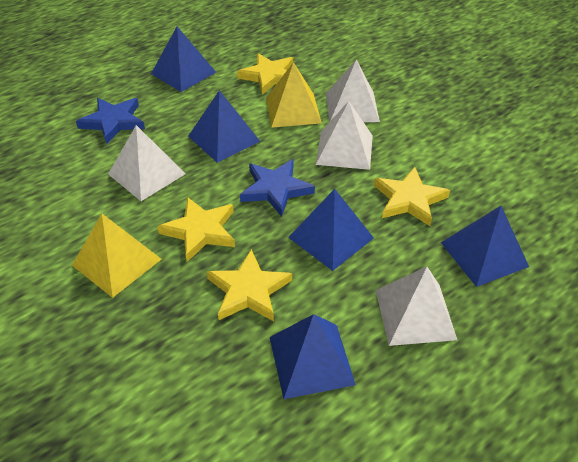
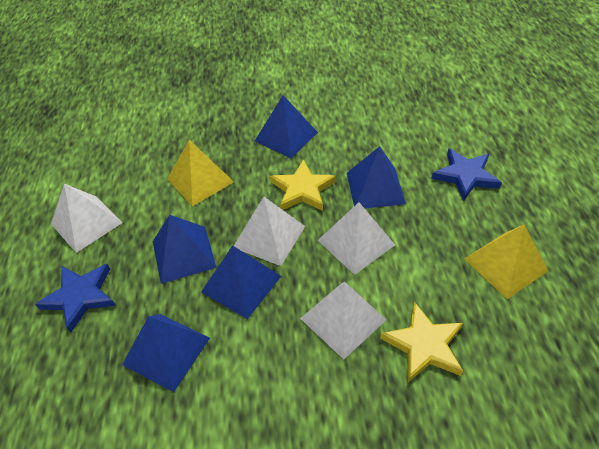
yellow star: [157,197,235,262] [207,249,292,321] [237,53,293,95] [374,167,450,226] = 4 -> [270,159,336,211] [380,302,463,382] = 2

